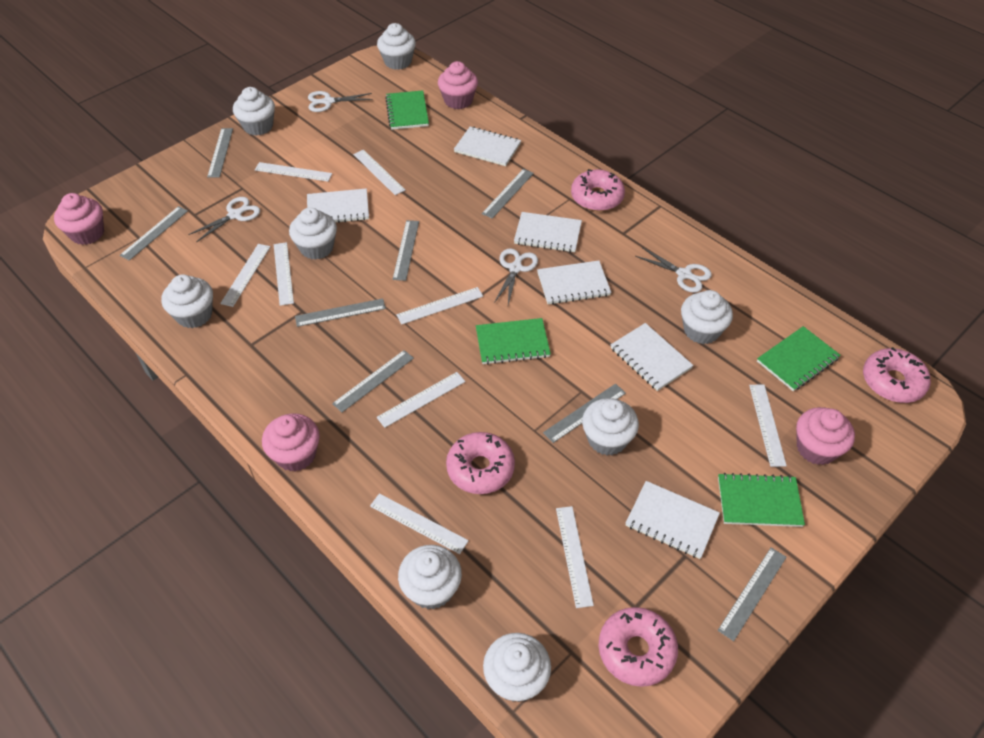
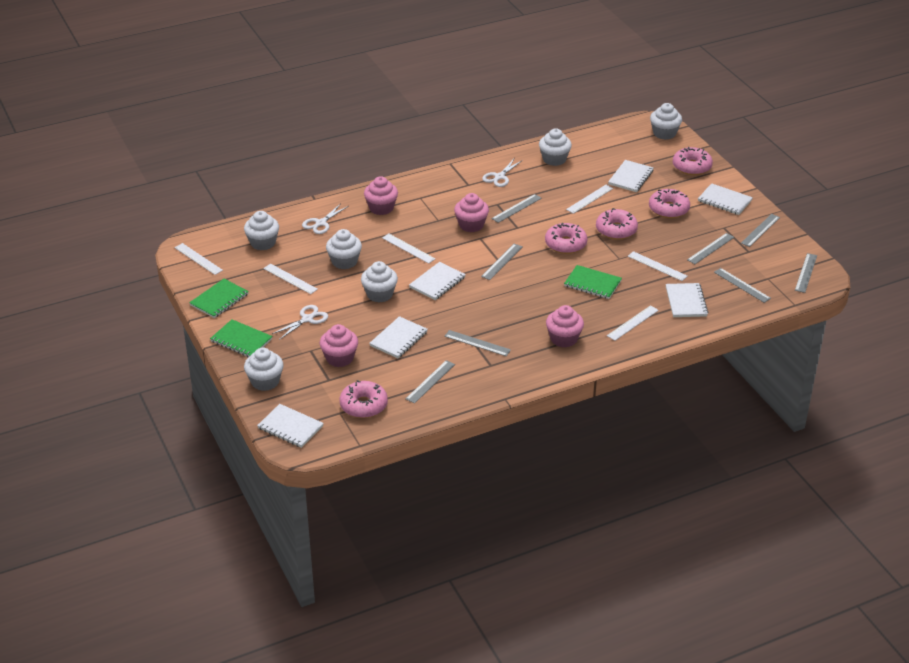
green notebook: [385,90,429,130] [476,318,551,365] [718,473,805,527] [757,326,841,391] = 4 -> [189,279,249,318] [210,319,272,357] [564,265,622,299] = 3
pink donut: [446,432,515,494] [571,169,625,211] [598,607,678,687] [863,347,931,403] = 4 -> [340,380,388,418] [545,223,587,254] [596,208,638,240] [649,189,690,218] [673,147,713,175] = 5
white cupcake: [161,274,213,328] [233,87,275,136] [289,207,337,260] [377,23,416,70] [398,545,462,609] [483,633,551,702] [582,398,639,455] [681,290,733,344] = 8 -> [244,211,279,250] [244,347,283,391] [326,229,362,269] [361,261,398,303] [539,128,572,166] [650,103,682,140] = 6
white ruler: [220,244,270,307] [255,162,332,182] [274,242,294,306] [353,150,406,195] [370,493,469,554] [376,372,465,428] [396,287,483,325] [556,506,594,608] [749,384,787,467] = 9 -> [174,243,223,275] [263,264,318,294] [382,234,436,263] [566,185,613,214] [607,305,659,341] [628,251,687,281] = 6
white scissors: [188,197,260,242] [308,91,373,112] [494,248,538,305] [635,247,712,293] = 4 -> [272,305,328,340] [302,203,348,234] [482,159,523,187] = 3

